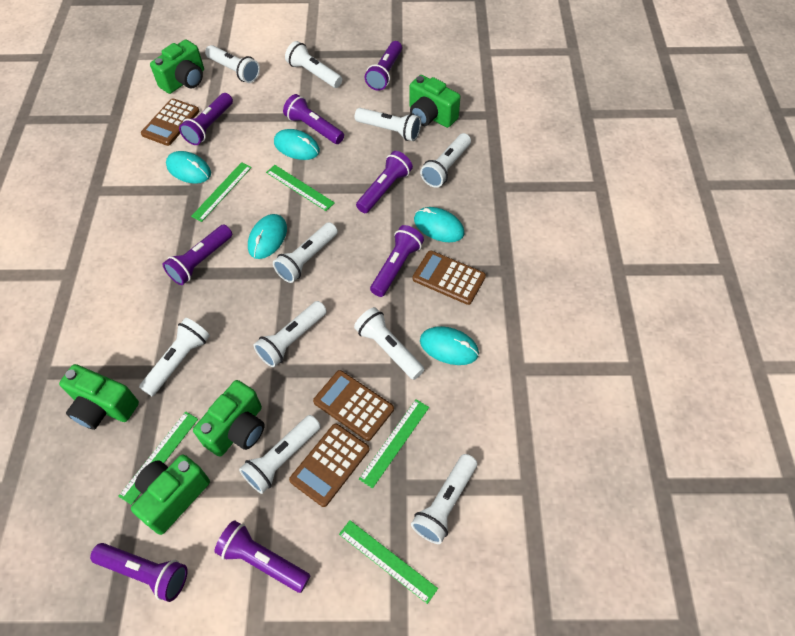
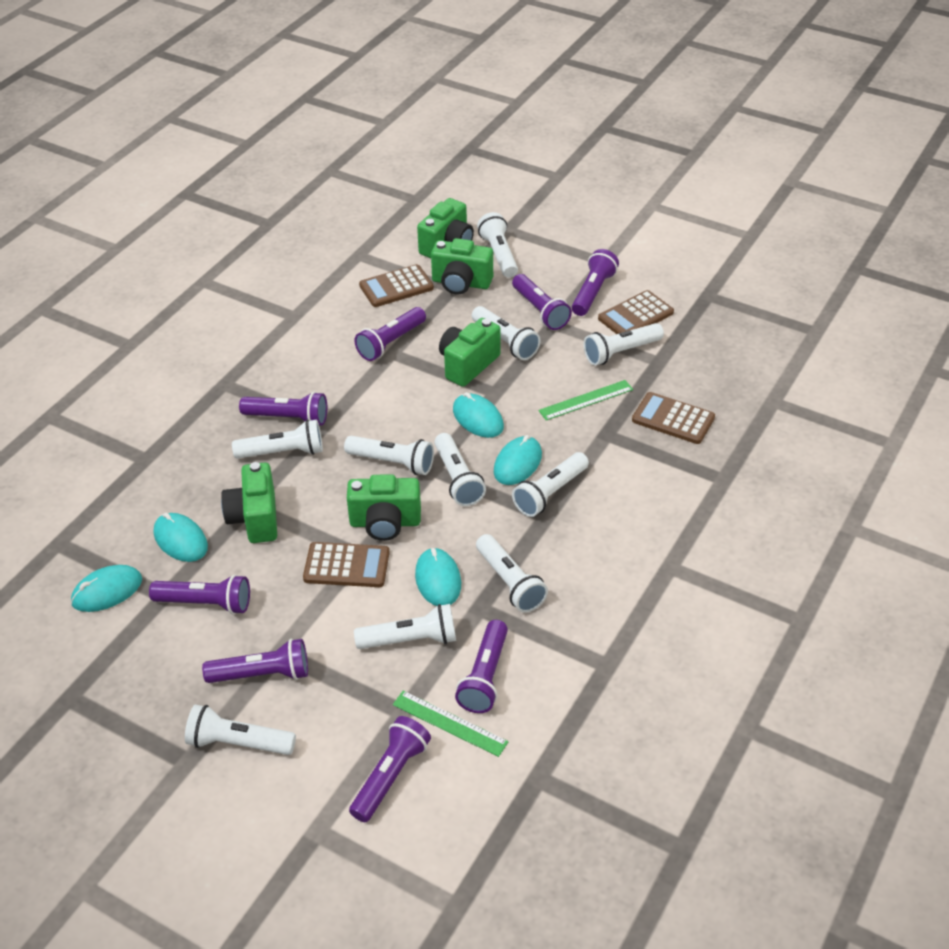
green ruler: [118,411,198,505] [191,162,252,222] [266,165,335,211] [339,520,438,604] [359,399,429,489] = 5 -> [393,691,509,757] [538,380,633,420] = 2

